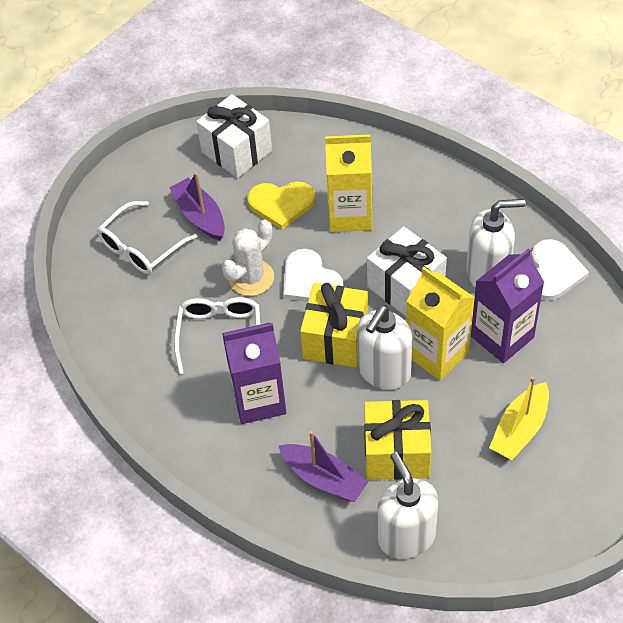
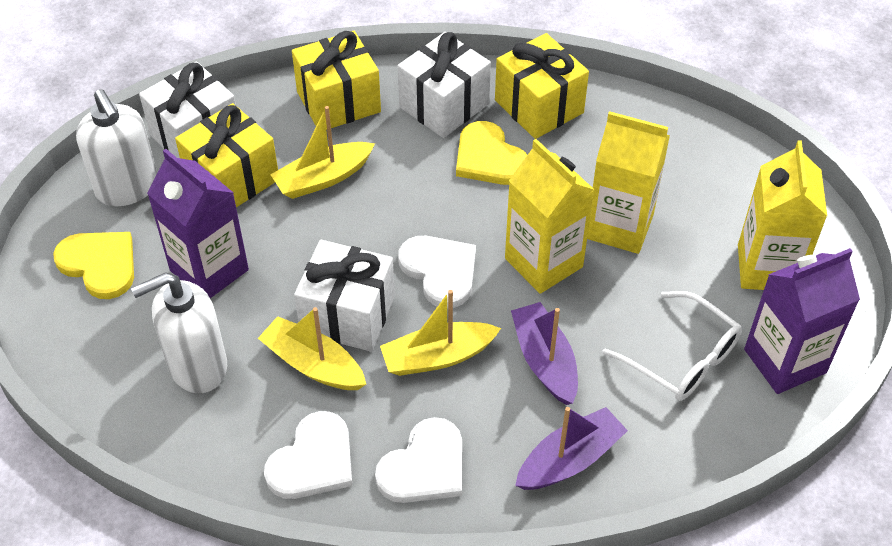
white cactus: [222,219,274,296] = 1 -> none = 0
white gift: [196,94,272,178] [367,226,447,317] = 2 -> [139,62,236,158] [294,240,395,352] [398,32,491,138] = 3
white glasses: [97,201,197,274] [174,297,260,374] = 2 -> [602,291,742,401] = 1
white heart: [283,249,343,302] [531,239,589,301] = 2 -> [264,411,352,499] [375,417,462,503] [398,236,476,308] = 3
white soap dispenser: [357,305,412,390] [378,452,439,559] [466,199,525,288] = 3 -> [76,89,157,206] [131,272,227,393] = 2
yellow boat: [489,376,549,460] = 1 -> [258,307,366,390] [270,106,375,199] [380,290,501,376] = 3
yellow carton: [325,134,372,232] [406,267,475,380] = 2 -> [505,139,595,294] [587,111,670,254] [738,140,827,290] = 3
yellow gift: [300,283,368,368] [364,400,431,480] = 2 -> [175,103,278,207] [292,31,381,130] [495,33,589,139] = 3
yellow heart: [247,181,315,230] = 1 -> [53,232,134,299] [456,121,527,185] = 2

